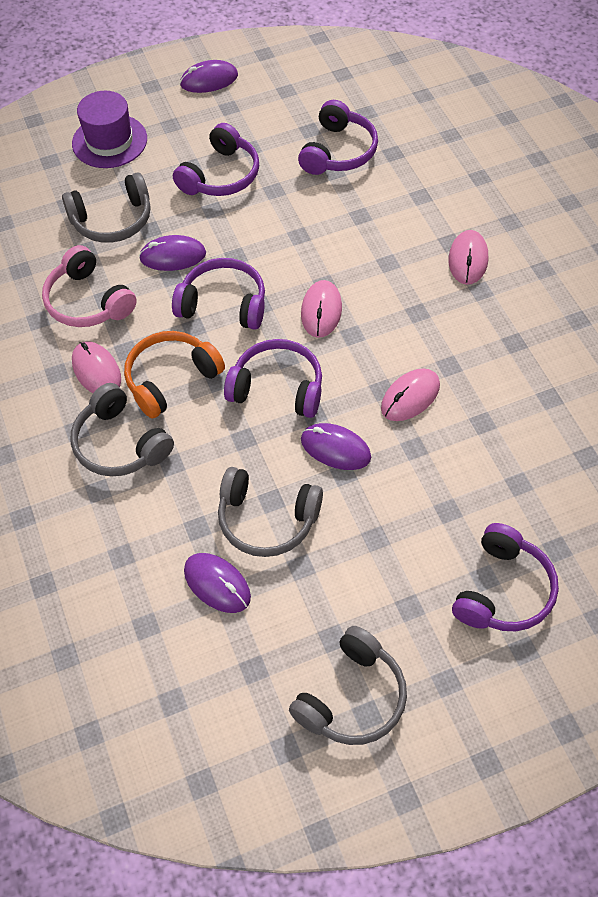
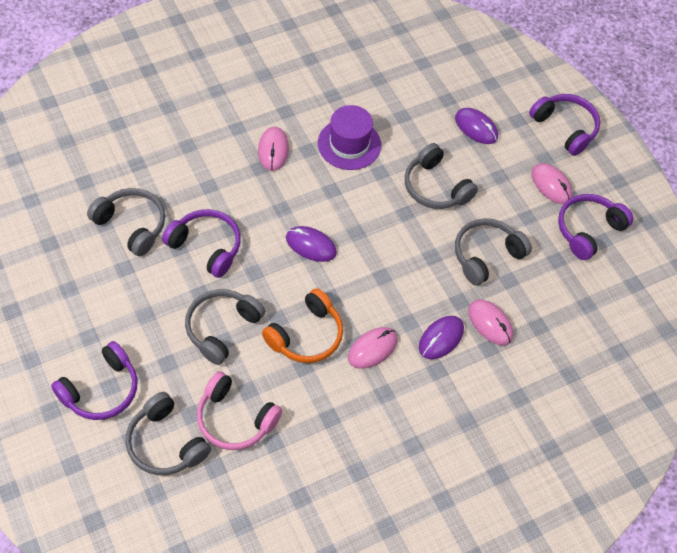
grey headphones: [62,172,150,243] [71,383,174,476] [218,467,323,557] [289,626,407,745] = 4 -> [87,188,165,256] [125,392,211,475] [185,289,265,365] [405,143,478,209] [455,218,532,286] = 5
purple headphones: [172,258,265,330] [173,123,259,196] [224,339,322,418] [298,100,378,175] [452,523,559,631] = 5 -> [51,341,137,420] [162,209,241,278] [529,94,600,156] [558,194,633,260] = 4
purple mouse: [139,235,206,271] [180,60,238,93] [184,553,251,613] [301,423,371,470] = 4 -> [286,226,337,262] [419,316,464,359] [455,108,498,144] = 3

